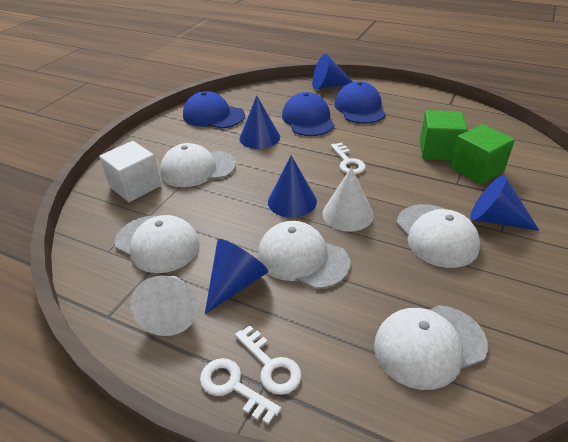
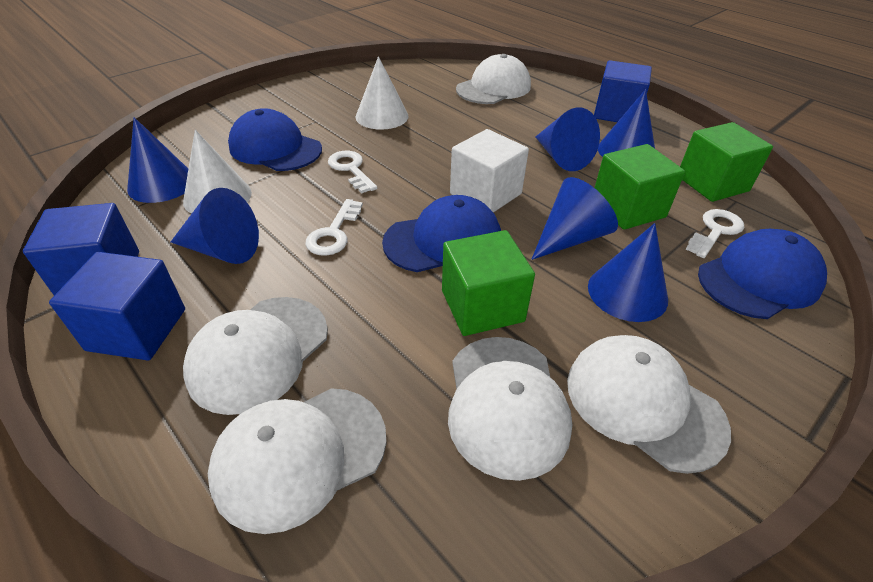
blue cone: [205,239,269,314] [239,96,280,149] [268,155,317,218] [312,54,353,90] [470,175,540,231] = 5 -> [127,117,188,203] [171,188,259,264] [532,177,618,260] [536,107,600,171] [588,223,668,322] [598,89,655,157] = 6
blue cube: none = 0 -> [23,203,139,295] [49,252,185,360] [594,60,652,122] = 3
green cube: [420,110,467,161] [450,124,515,184] = 2 -> [442,230,535,336] [595,144,685,230] [680,122,773,202] = 3

